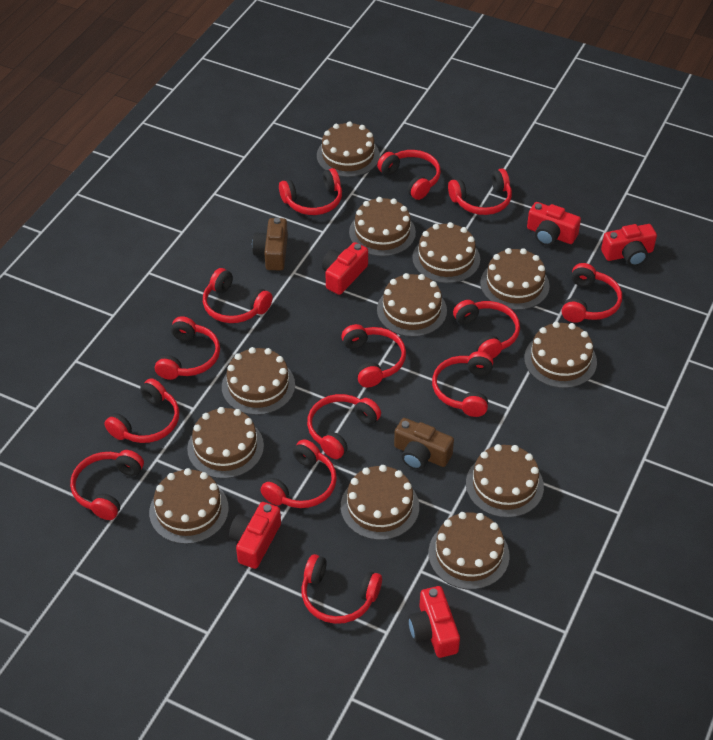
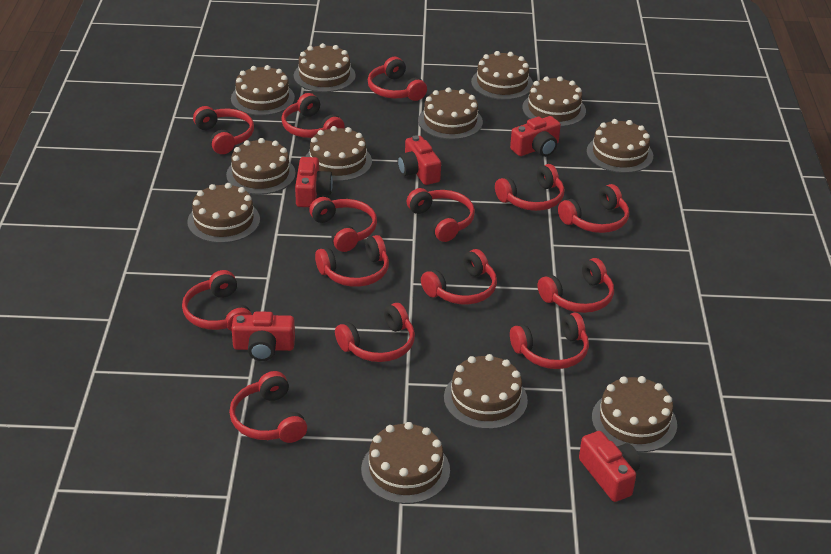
brown camera: [252,218,288,271] [394,418,454,470] = 2 -> none = 0

